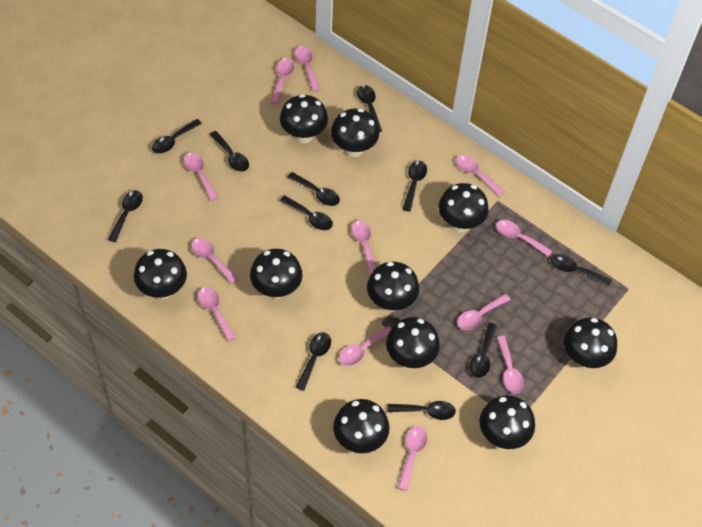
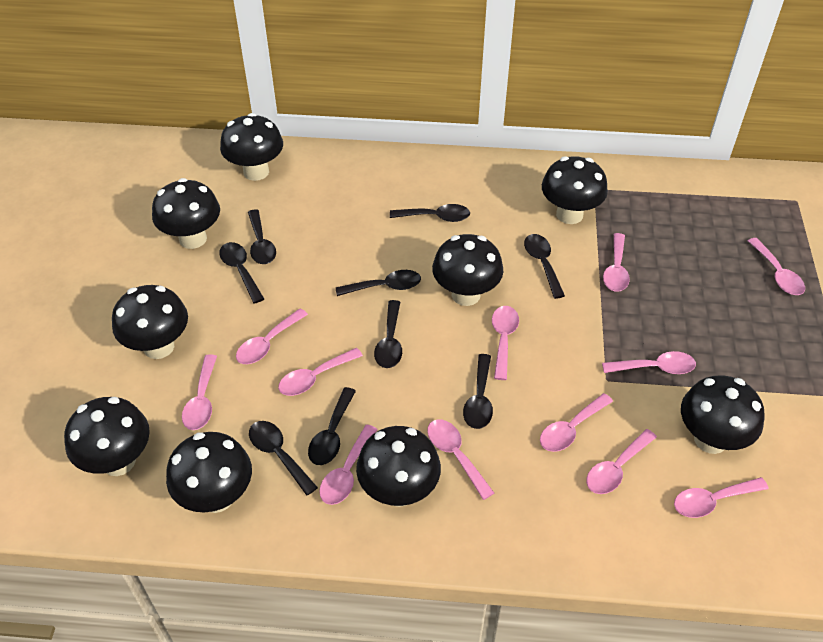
black mushroom: [134,249,187,299] [250,249,303,299] [280,94,328,143] [331,108,379,157] [333,399,390,453] [367,262,419,312] [386,317,440,368] [438,183,489,232] [479,395,535,449] [564,317,617,368] = 10 -> [64,397,150,476] [112,285,188,359] [152,178,220,249] [166,432,252,513] [220,113,283,181] [356,426,441,507] [432,234,503,306] [542,156,608,224] [681,375,765,454] = 9
black spoon: [108,190,143,242] [152,119,202,154] [210,131,249,172] [280,195,333,230] [287,172,340,206] [296,332,331,391] [357,85,382,132] [387,401,456,420] [403,161,427,211] [469,323,497,378] [551,254,612,287] = 11 -> [219,242,264,304] [248,209,276,264] [249,421,318,496] [308,387,356,465] [336,270,421,296] [374,300,402,368] [390,204,470,222] [463,354,493,429] [524,234,565,299] = 9

